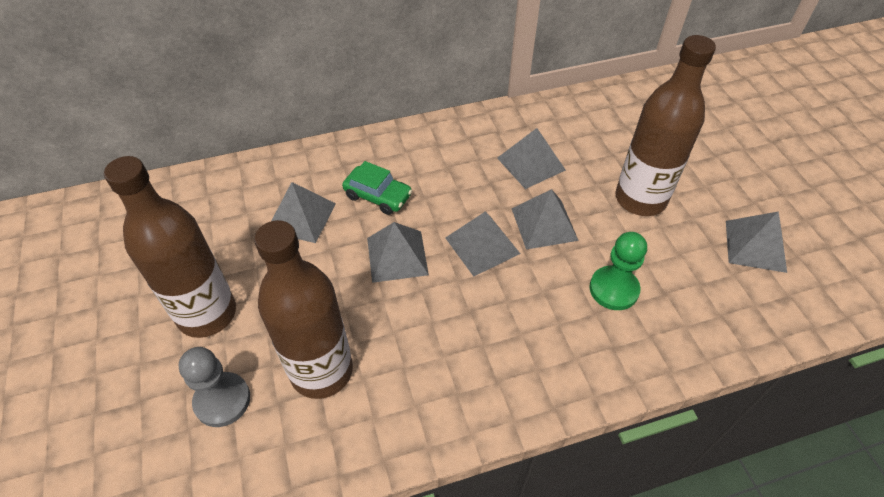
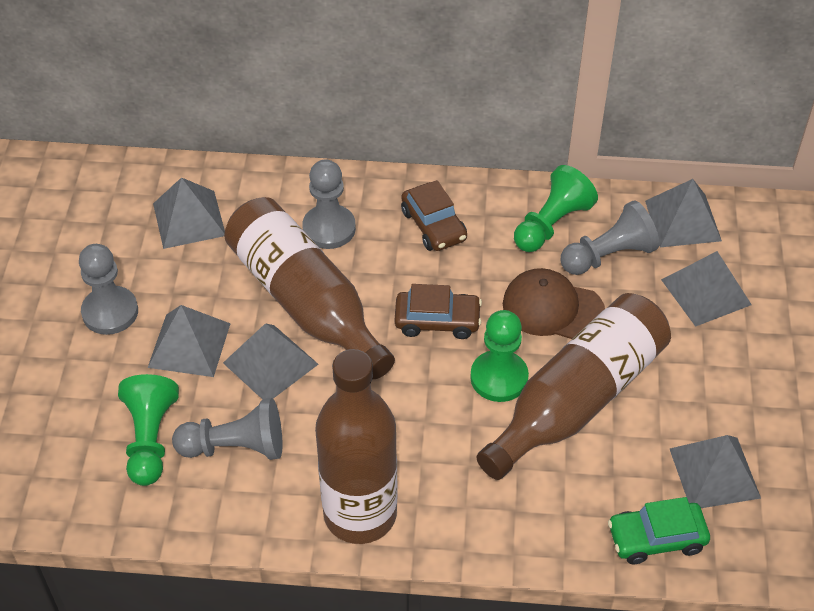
brown cap: none = 0 -> [503,268,605,339] = 1
brown car: none = 0 -> [394,284,482,339] [401,180,467,251] = 2
green pawn: [589,232,647,310] = 1 -> [118,374,179,486] [470,310,529,402] [514,165,598,252] = 3
grey pawn: [179,347,250,427] = 1 -> [79,244,138,335] [172,398,282,460] [302,160,356,249] [561,200,659,275] = 4

